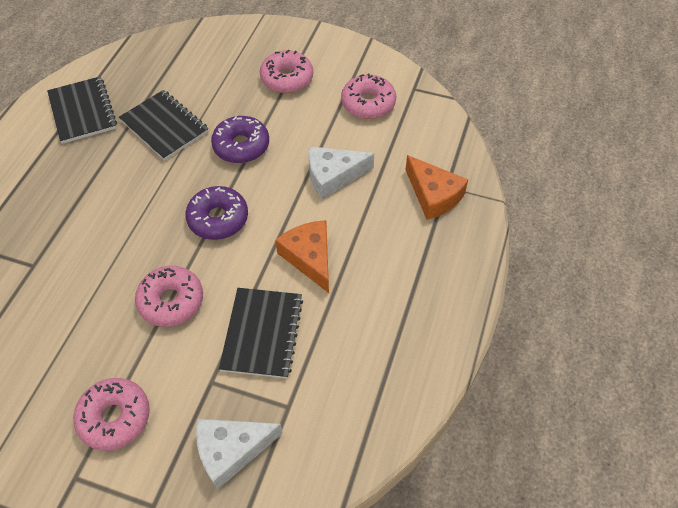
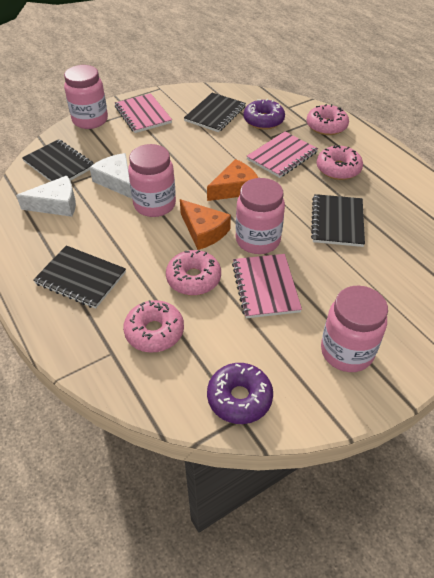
black notebook: [47,76,117,144] [119,90,209,161] [219,288,303,379] = 3 -> [22,139,94,181] [33,245,126,309] [184,93,246,132] [311,194,365,247] = 4
pink jar: none = 0 -> [64,65,108,129] [128,144,176,217] [236,178,285,254] [321,286,388,372] = 4
pink notebook: none = 0 -> [115,93,172,133] [232,254,302,318] [246,131,318,178] = 3

